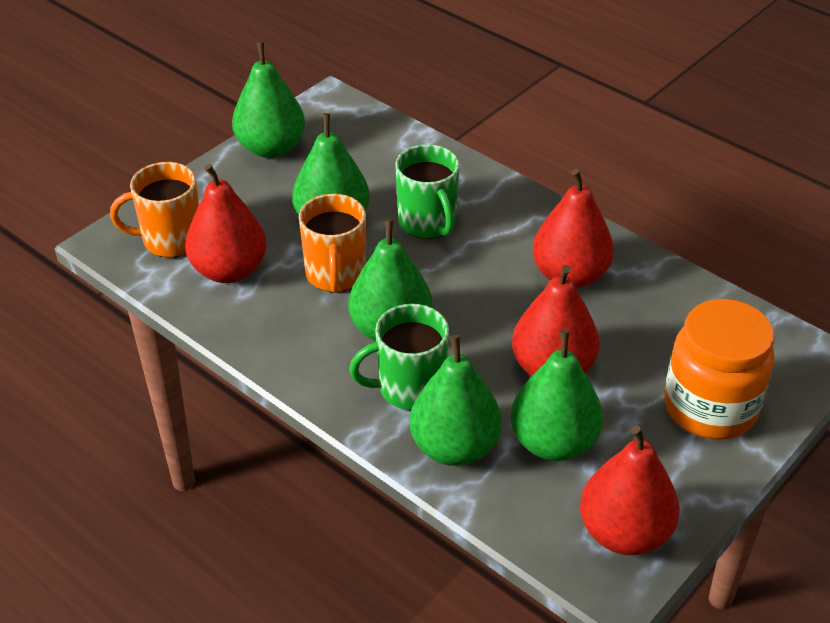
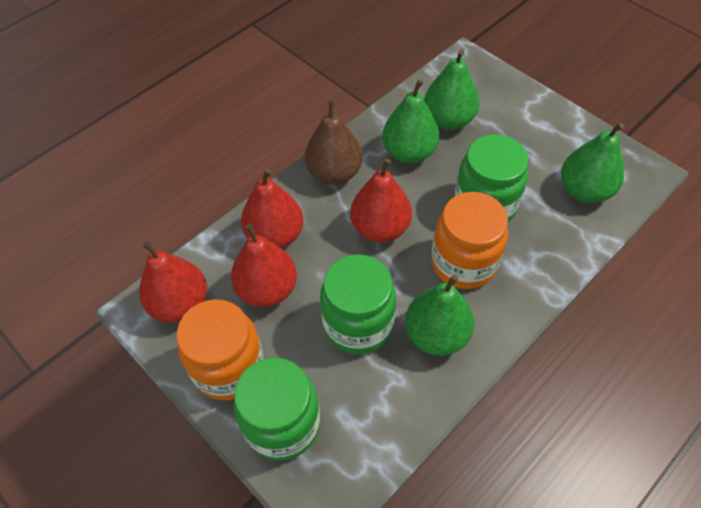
brown pear: none = 0 -> [305,100,363,185] = 1
green jar: none = 0 -> [234,357,320,461] [320,254,396,354] [454,134,529,222] = 3
green mug: [349,304,449,410] [395,144,460,239] = 2 -> none = 0
green pear: [232,42,305,158] [292,113,370,215] [348,219,433,341] [410,335,502,466] [511,330,603,461] = 5 -> [382,79,440,163] [405,275,474,356] [424,49,479,130] [561,123,625,203] = 4
orange jar: [664,299,774,440] = 1 -> [177,299,264,400] [431,192,508,289] = 2
orange mug: [110,162,199,257] [299,194,366,293] = 2 -> none = 0

